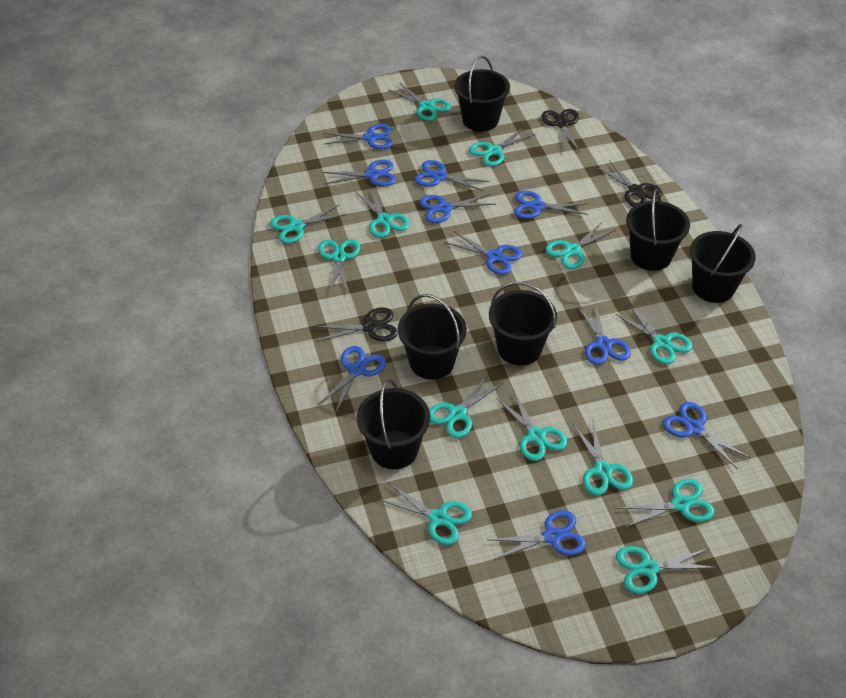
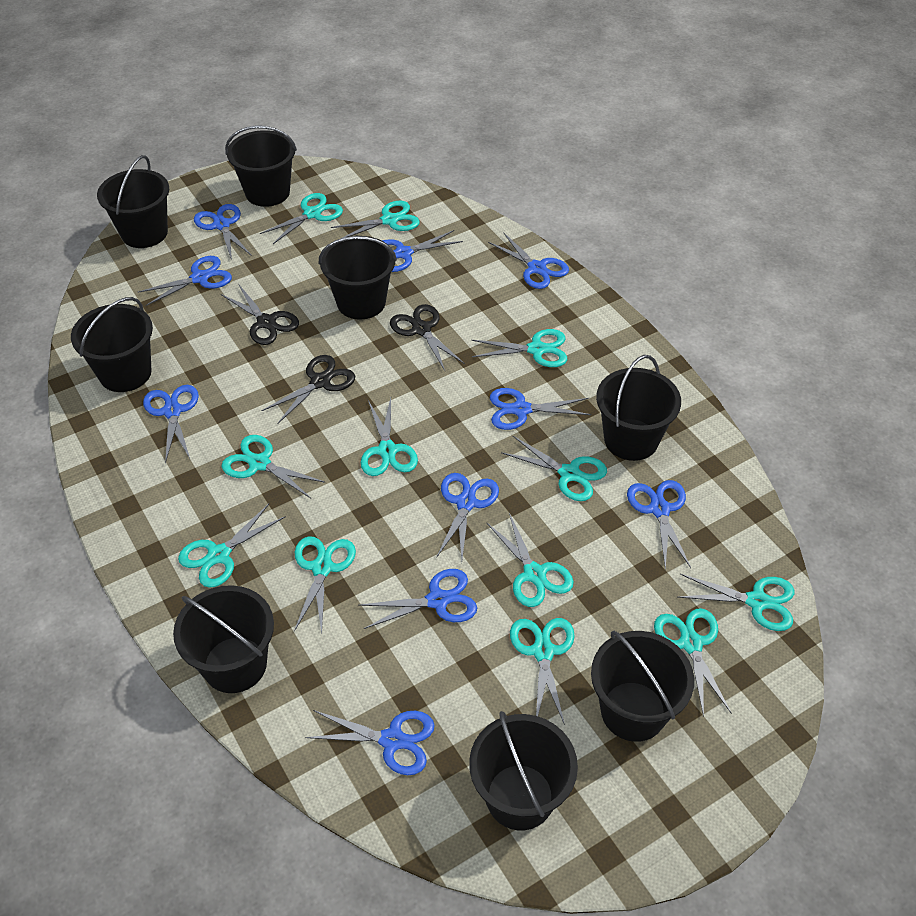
black bucket: [357,379,430,469] [398,294,467,380] [454,56,510,131] [489,282,557,365] [626,189,690,271] [690,224,756,303] = 6 -> [71,297,153,392] [97,155,169,248] [173,585,274,693] [225,125,297,207] [319,236,397,319] [469,711,578,830] [591,631,694,742] [596,355,681,461] = 8
turquoise scissors: [270,204,347,244] [318,239,360,294] [356,187,410,238] [377,483,472,545] [389,82,451,121] [429,374,503,438] [469,127,535,166] [496,390,567,461] [545,222,616,269] [573,419,633,496] [615,305,693,365] [616,546,717,594] [617,479,715,528] = 13 -> [178,504,286,588] [221,435,326,498] [260,193,343,244] [294,536,356,633] [331,201,420,238] [361,398,418,476] [471,329,567,367] [486,513,574,607] [501,436,607,501] [510,618,575,725] [654,608,731,717] [678,574,794,631] = 12

